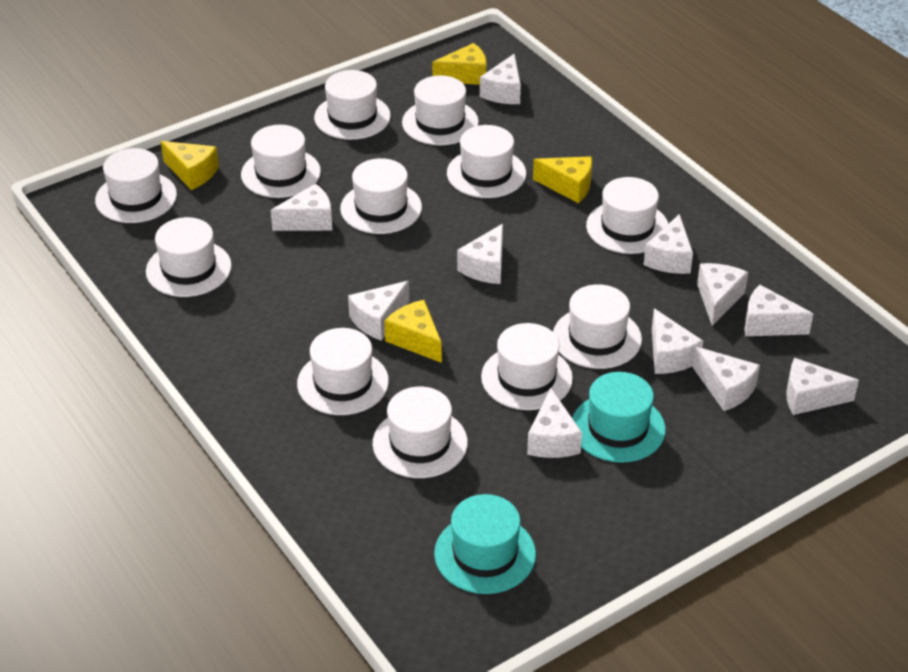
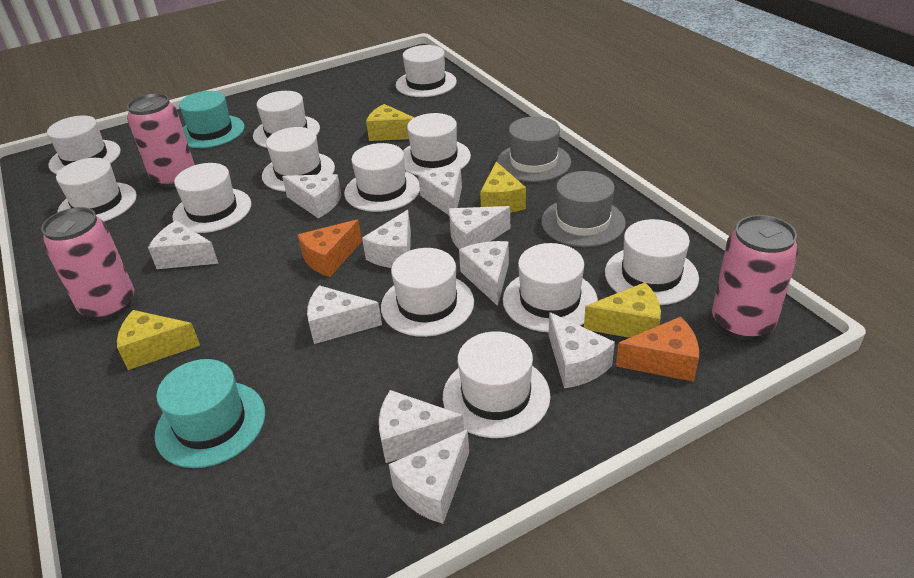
grey hat: none = 0 -> [497,116,571,182] [541,171,626,247] = 2
orange cheese: none = 0 -> [298,219,362,277] [616,317,699,382] = 2
pink can: none = 0 -> [41,207,134,320] [127,93,195,188] [712,215,798,340] = 3
white cheese: [270,184,332,231] [348,281,409,341] [457,224,503,284] [480,54,521,104] [527,388,582,458] [644,214,693,274] [652,308,703,374] [693,347,760,411] [697,263,748,326] [744,285,813,336] [786,358,859,415] = 11 -> [148,220,219,269] [282,174,341,218] [307,285,382,344] [362,210,411,268] [379,390,464,463] [389,429,469,524] [418,166,462,215] [449,206,510,249] [459,241,509,306] [549,312,615,388] = 10

